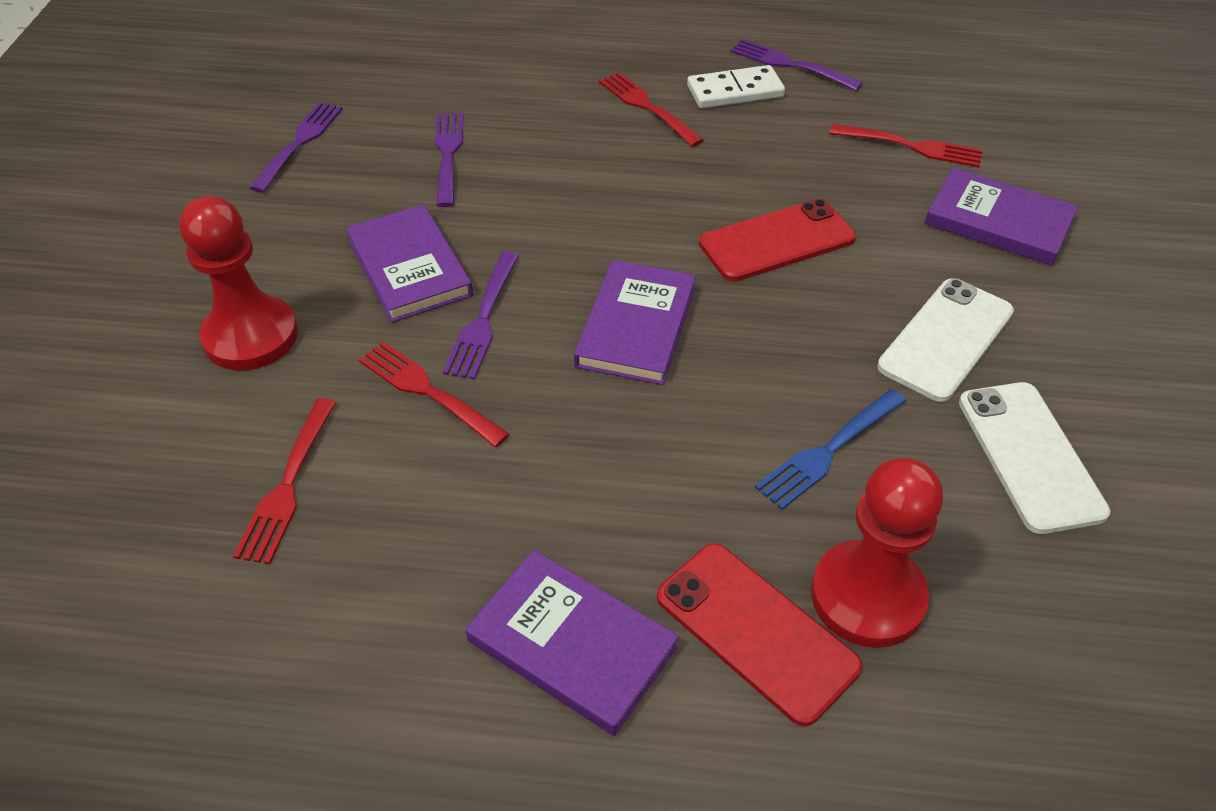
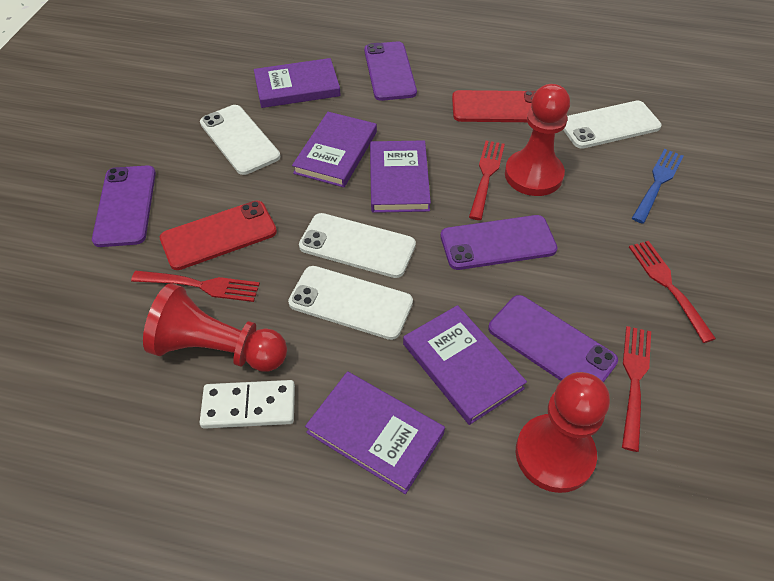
purple book: [346,204,473,323] [466,550,679,736] [574,260,696,385] [925,167,1078,266] = 4 -> [254,58,341,108] [292,112,377,188] [305,371,445,494] [370,140,431,213] [403,305,527,425] = 5
purple fork: [250,102,343,193] [435,113,464,207] [443,251,519,380] [730,39,863,91] = 4 -> none = 0
purple phone: none = 0 -> [92,166,156,247] [364,42,417,101] [441,215,557,270] [488,295,618,383] = 4
red pawn: [179,196,298,370] [811,458,943,648] = 2 -> [143,283,287,372] [505,84,570,196] [515,372,610,493] = 3
white phone: [877,278,1014,402] [959,382,1111,534] = 2 -> [200,105,280,175] [288,266,413,340] [299,213,416,278] [563,101,662,149] = 4

